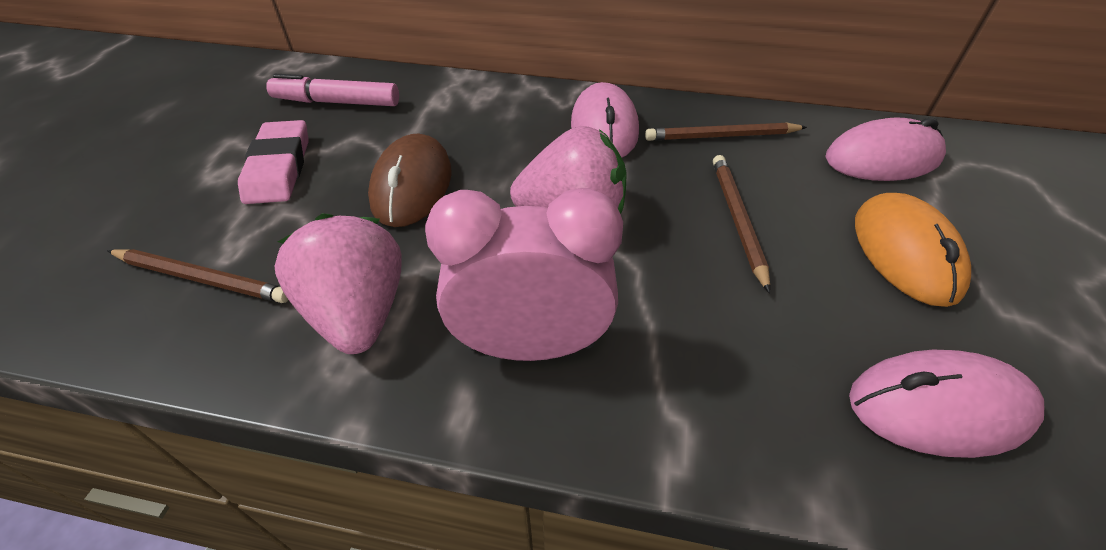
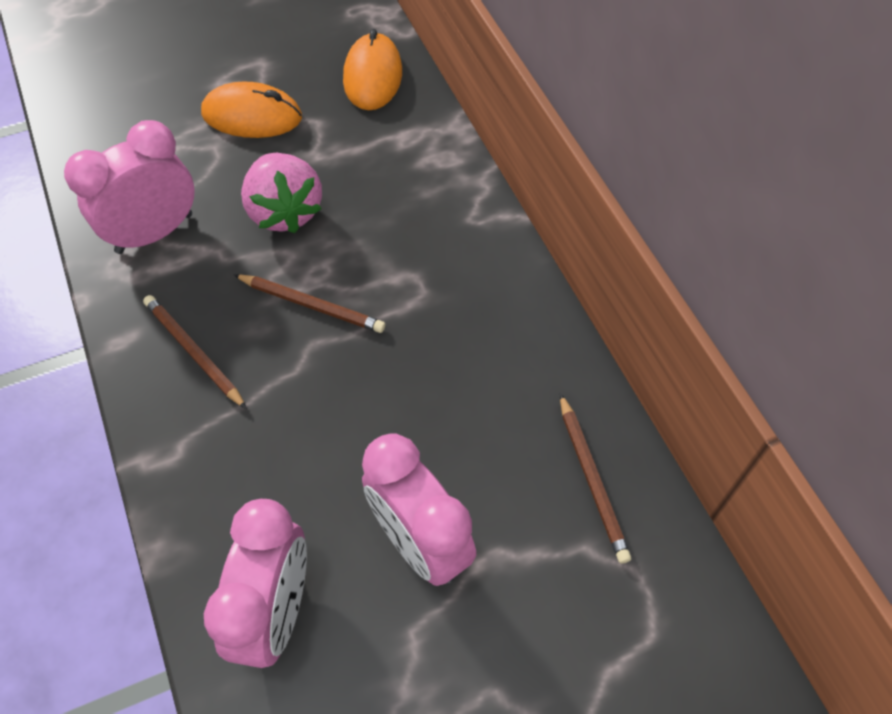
brown mouse: [368,134,451,227] = 1 -> none = 0
orange mouse: [855,193,971,307] = 1 -> [201,82,302,138] [343,29,402,110] = 2
pink clock: [425,188,623,361] = 1 -> [64,120,194,254] [204,499,307,668] [362,434,476,586] = 3
pink eraser: [238,120,309,204] = 1 -> none = 0
pink marker: [266,74,399,106] = 1 -> none = 0
pink mouse: [571,82,639,158] [825,117,946,181] [849,350,1044,458] = 3 -> none = 0
pink strawberry: [274,213,402,354] [510,126,627,214] = 2 -> [241,153,322,233] = 1

